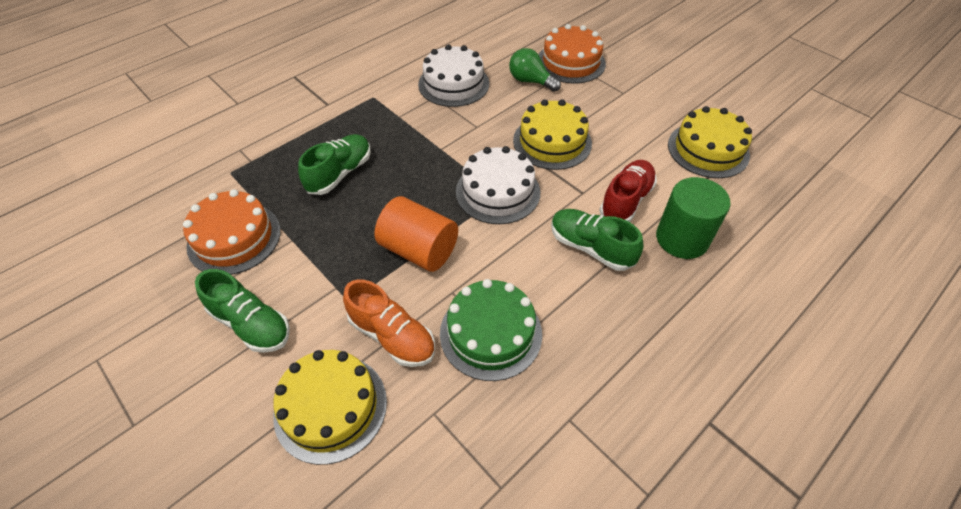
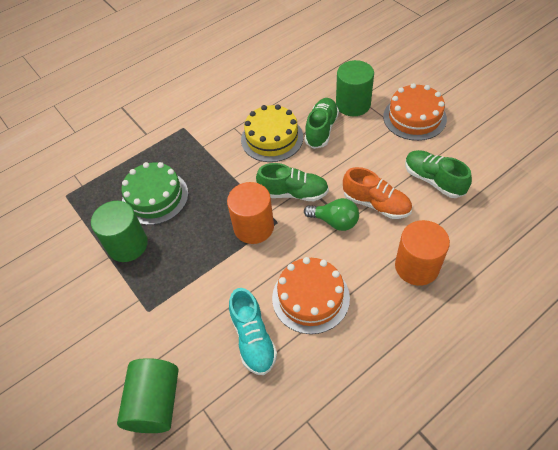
green cylinder: [656,177,731,259] = 1 -> [91,201,148,262] [117,358,178,433] [336,60,374,116] = 3
orange cylinder: [375,196,458,272] = 1 -> [227,182,274,244] [395,220,450,286] = 2
red shoe: [599,160,657,222] = 1 -> none = 0
turquoise shoe: none = 0 -> [229,288,277,375] = 1
white cake: [418,44,489,107] [456,146,540,224] = 2 -> none = 0
yellow cake: [273,350,387,465] [513,99,592,170] [668,106,752,178] = 3 -> [241,105,303,162] = 1

